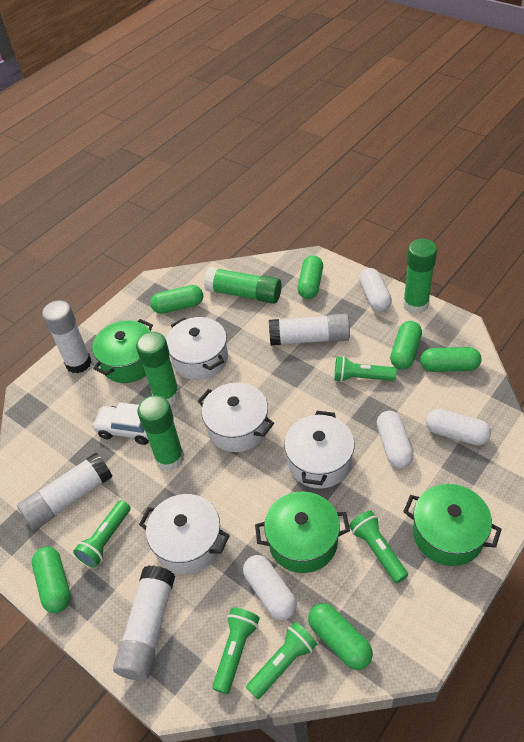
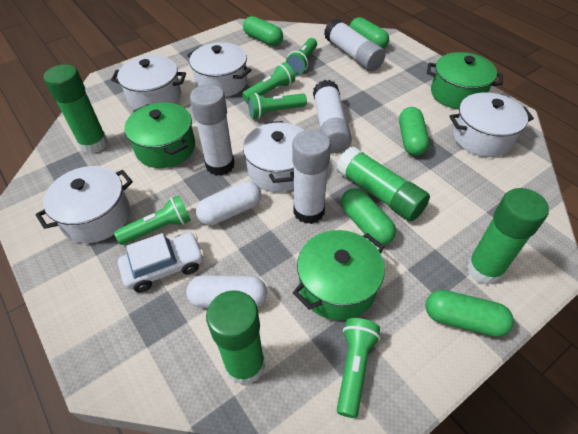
green capsule: [32,547,71,613] [150,285,203,314] [298,255,323,299] [308,603,373,670] [390,321,422,370] [420,347,481,372] = 6 -> [243,16,283,46] [341,188,396,245] [350,17,389,49] [399,107,429,156] [426,290,514,337] = 5
white capsule: [243,555,297,620] [359,268,392,312] [376,411,414,468] [426,409,491,445] = 4 -> [186,275,267,308] [196,181,261,226] = 2
white pot: [139,494,230,574] [166,317,228,380] [197,382,274,452] [284,411,355,488] = 4 -> [36,166,133,243] [111,55,186,110] [187,42,251,97] [243,121,304,192] [449,92,534,157] = 5

